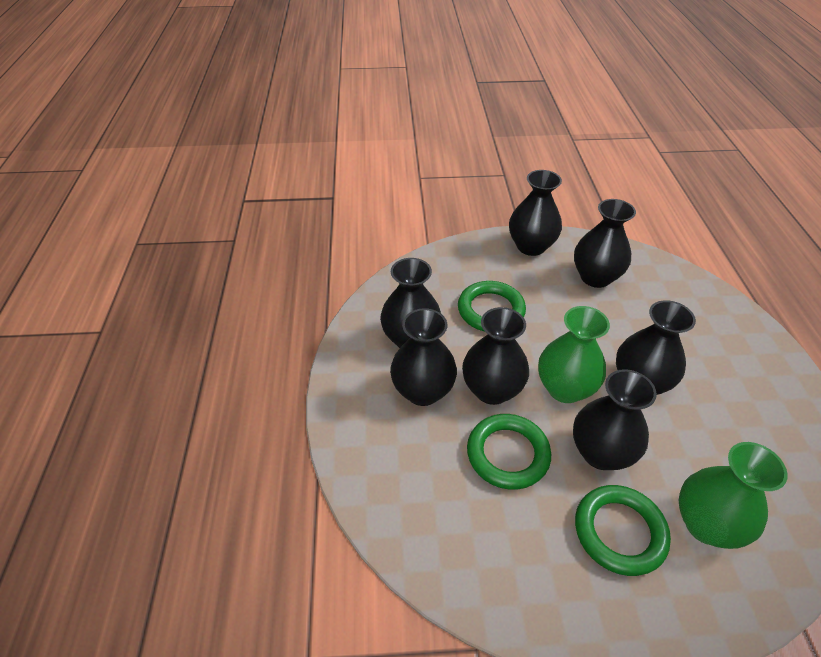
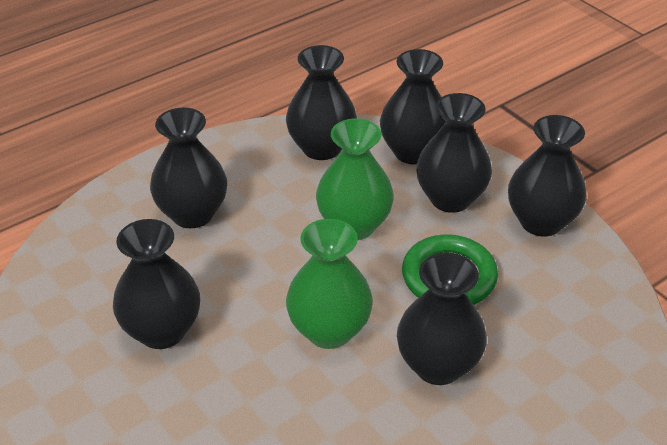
green ring: [458,281,526,332] [467,414,551,490] [575,485,671,576] = 3 -> [402,234,498,305] = 1

